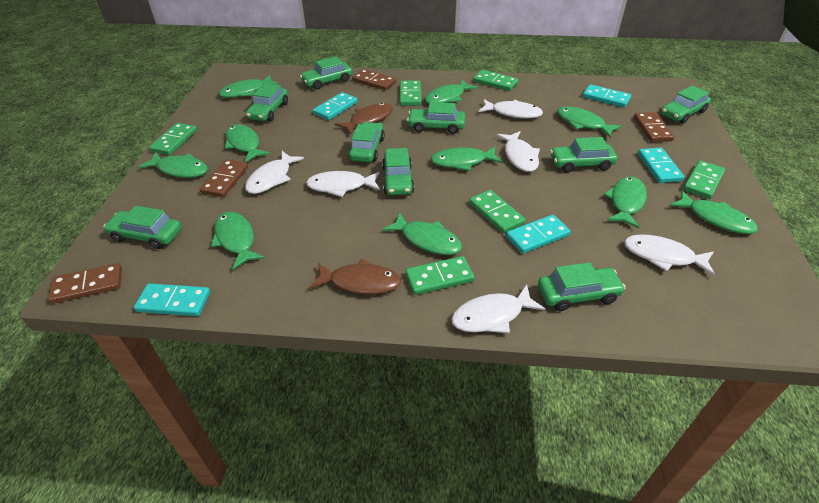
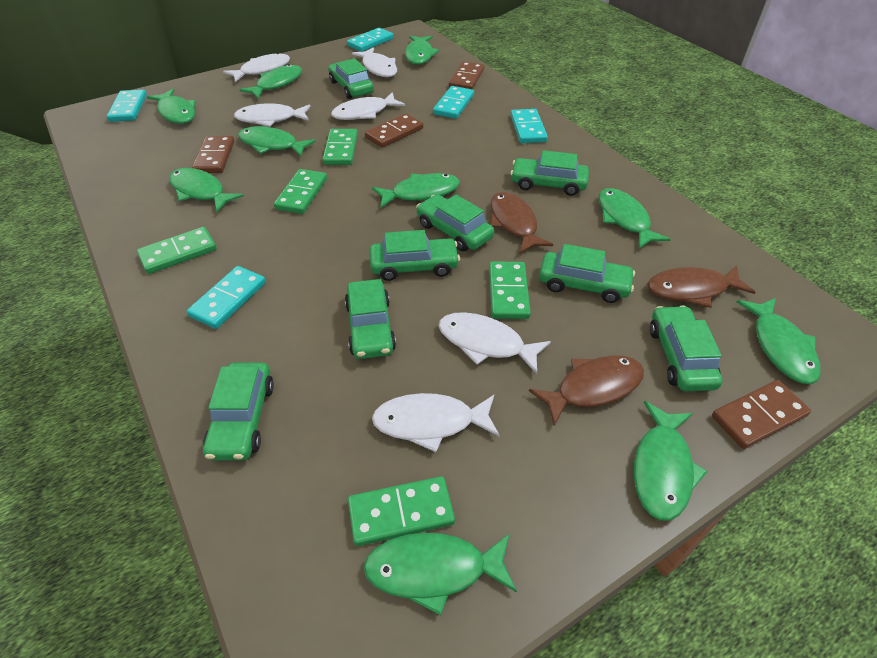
brown fish: [310,259,401,295] [335,103,393,135] = 2 -> [490,192,553,254] [529,355,644,426] [648,265,755,308] = 3
green car: [104,206,182,249] [246,83,288,121] [300,56,353,90] [348,122,385,162] [382,148,414,195] [407,102,465,134] [538,262,626,311] [550,137,617,173] [661,86,711,124] = 9 -> [203,362,274,461] [328,58,374,99] [345,279,396,359] [370,230,460,281] [416,194,494,251] [510,150,589,196] [539,244,635,303] [650,305,723,391] = 8
green domino: [149,123,197,155] [400,80,422,106] [405,256,474,295] [469,190,525,233] [473,70,518,91] [683,160,725,199] = 6 -> [137,227,217,274] [274,169,327,214] [322,129,358,165] [348,476,455,546] [489,261,531,319] = 5

